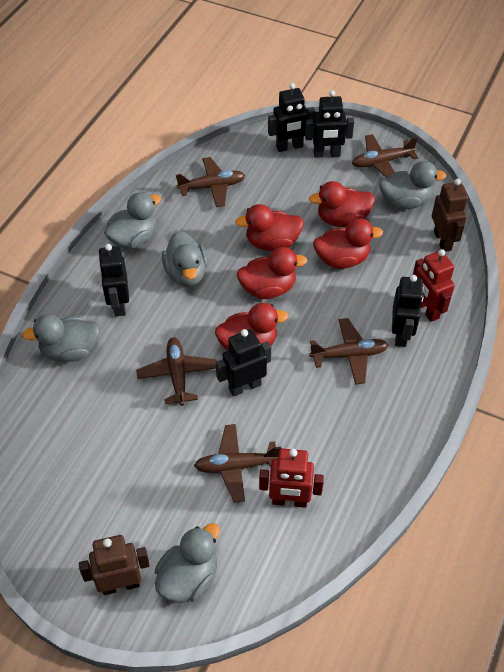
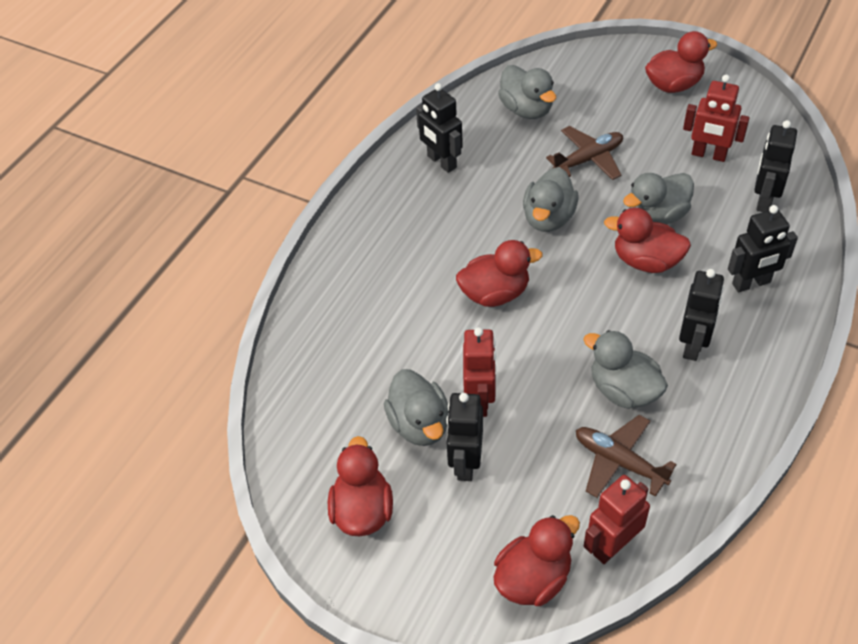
brown plane: [136,337,217,406] [176,157,245,207] [194,424,281,503] [309,318,388,385] [352,134,418,178] = 5 -> [546,126,623,180] [576,415,677,498] = 2
brown robot: [79,535,150,595] [432,179,468,251] = 2 -> none = 0
red robot: [259,448,324,508] [413,249,455,322] = 2 -> [463,327,496,417] [584,475,650,564] [683,75,750,162] = 3

